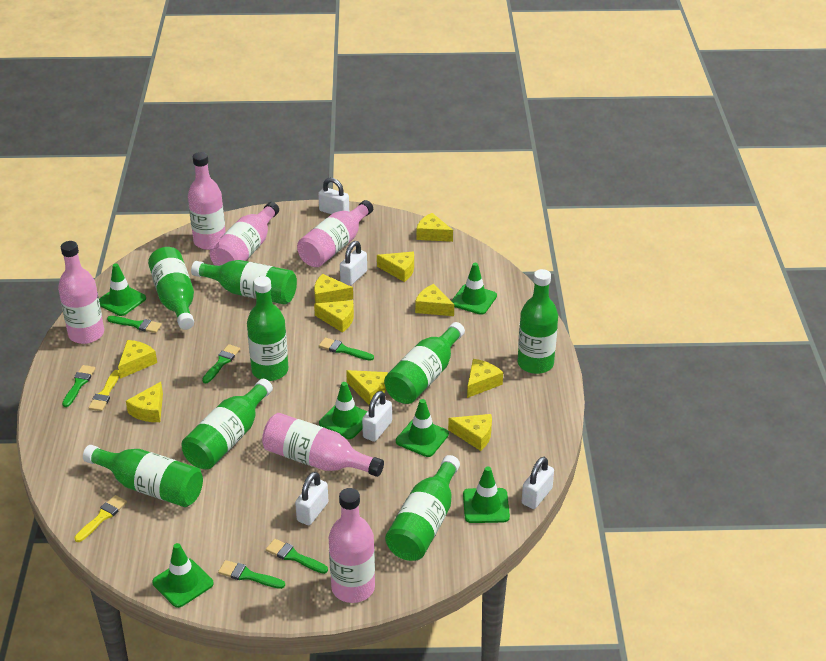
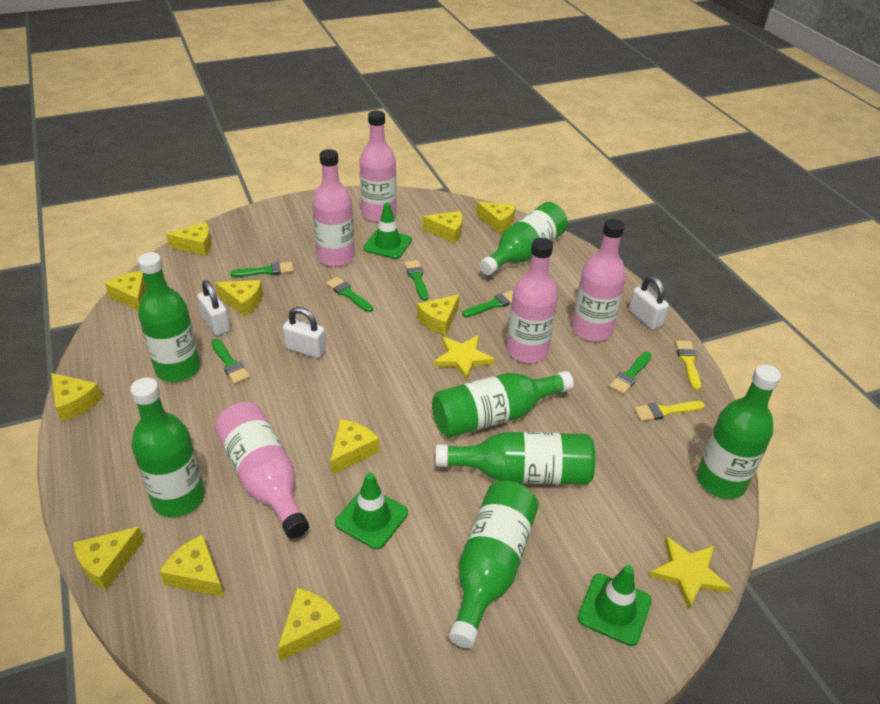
green bottle: [83,445,203,507] [148,247,194,330] [181,379,273,469] [191,260,297,305] [247,276,288,381] [384,322,465,404] [385,455,460,561] [517,269,558,374] = 8 -> [130,378,205,517] [138,252,201,382] [432,371,574,438] [435,432,595,485] [449,481,539,648] [479,202,568,275] [697,364,781,499] = 7
green traffic cone: [99,263,146,316] [152,543,213,608] [319,382,367,439] [396,399,449,457] [451,263,497,315] [463,466,510,523] = 6 -> [335,472,408,549] [363,203,412,259] [578,565,652,646] = 3
pink bottle: [58,241,104,344] [188,152,226,250] [210,202,279,266] [262,413,384,477] [297,200,373,267] [329,488,375,603] = 6 -> [215,402,309,539] [312,149,355,267] [359,110,396,222] [506,238,558,363] [572,219,626,341] = 5
white padlock: [295,472,328,525] [318,178,349,214] [340,241,367,286] [362,391,392,442] [522,457,554,509] = 5 -> [197,280,230,336] [283,307,326,358] [629,276,669,330] = 3
yellow cheese: [118,340,157,379] [126,382,163,422] [314,274,353,303] [314,300,354,333] [346,370,388,405] [377,252,414,282] [415,284,454,316] [417,213,453,242] [448,414,492,451] [467,359,503,398] = 10 -> [51,373,102,422] [74,527,144,591] [105,271,146,311] [159,534,224,597] [166,222,212,256] [215,280,263,317] [277,588,342,661] [330,419,379,475] [417,294,459,336] [422,211,462,243] [476,202,516,233] = 11
yellow star: none = 0 -> [433,335,495,381] [649,536,731,610] = 2

